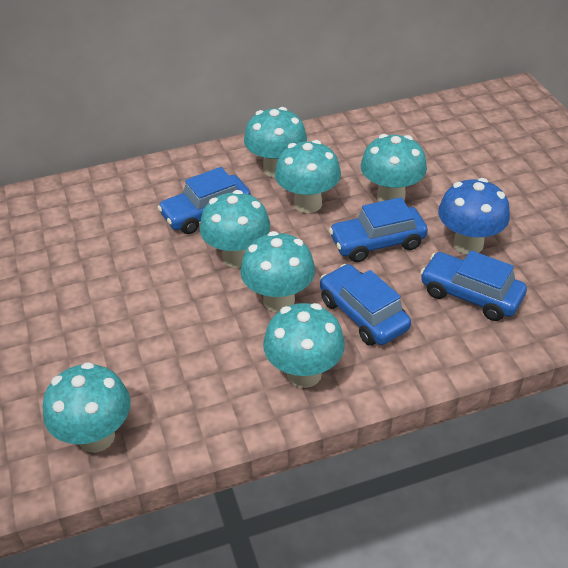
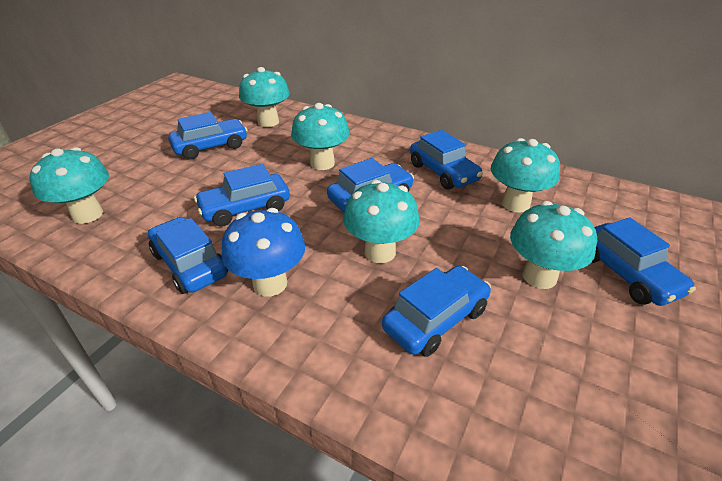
blue car: [157,167,251,234] [320,264,411,346] [329,197,428,262] [420,250,527,321] = 4 -> [148,217,228,294] [168,112,248,160] [194,164,290,227] [327,158,414,212] [382,266,491,357] [410,130,483,190] [591,217,696,306] = 7
turquoise mushroom: [43,362,131,453] [200,190,271,268] [240,231,315,312] [244,107,307,178] [263,303,345,388] [275,140,341,213] [361,134,427,202] = 7 -> [29,147,109,224] [239,67,290,127] [291,103,350,170] [343,180,420,263] [491,138,560,213] [510,201,597,289] = 6

